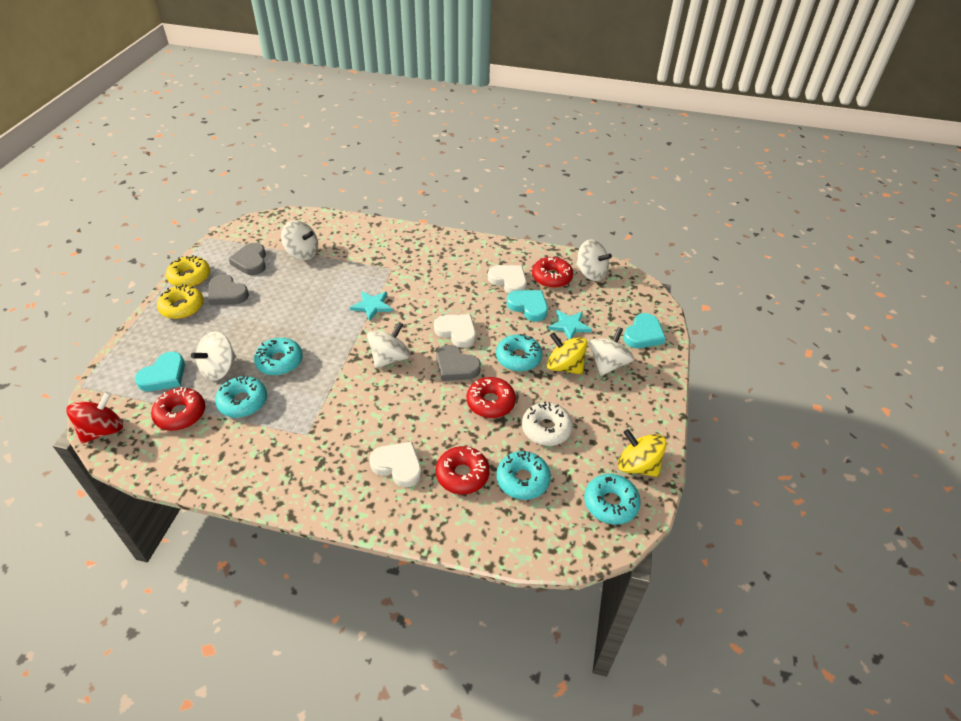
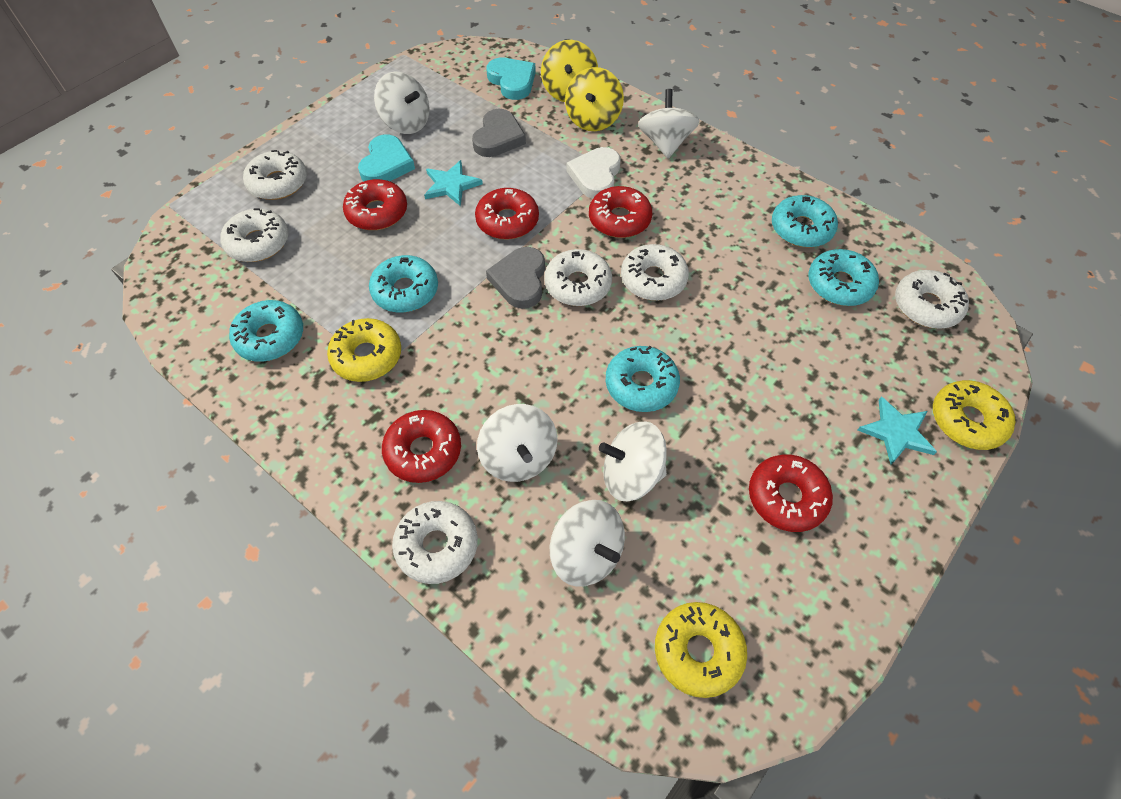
grey heart: [208,274,249,305] [228,243,266,275] [436,345,481,381] = 3 -> [472,109,526,157] [486,247,545,309] = 2
red donut: [151,387,205,431] [436,446,490,494] [467,377,516,418] [532,257,573,288] = 4 -> [343,179,407,230] [382,410,461,483] [475,188,539,240] [589,186,652,238] [749,454,833,532] = 5
red spinning top: [66,392,123,443] = 1 -> none = 0
turquoise heart: [135,352,185,391] [507,290,548,322] [623,313,666,348] = 3 -> [358,134,415,182] [486,58,536,100] = 2
white donut: [522,401,573,446] = 1 -> [220,208,289,262] [243,150,307,200] [392,501,478,584] [544,249,612,306] [621,244,689,301] [895,270,969,329] = 6
white heart: [369,442,422,487] [434,314,476,348] [488,265,527,293] = 3 -> [566,147,620,199] = 1
yellow donut: [157,284,204,319] [166,255,210,287] = 2 -> [327,318,401,382] [655,602,747,698] [933,380,1016,450] = 3

